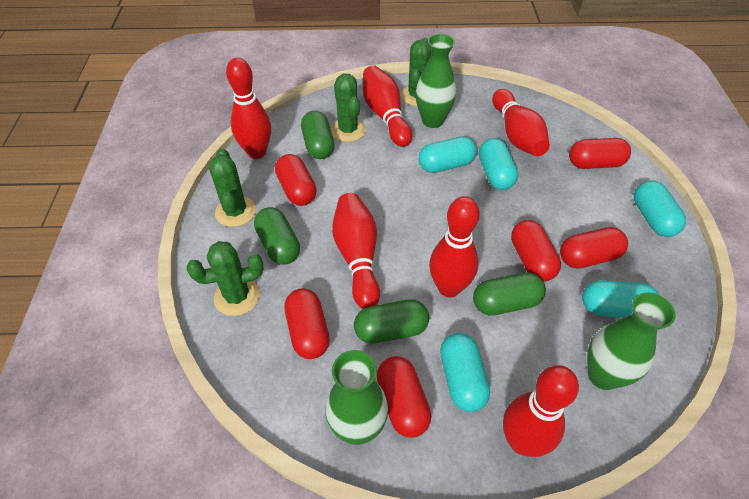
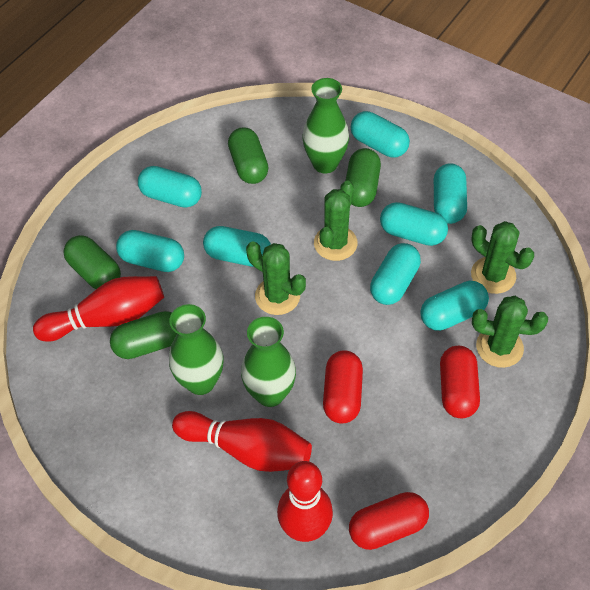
red bowling pin: [226,58,271,159] [332,193,380,309] [363,65,412,147] [429,196,479,297] [492,89,550,156] [503,365,579,457] = 6 -> [33,276,164,342] [172,411,312,472] [277,461,333,542] = 3
red capsule: [275,154,317,206] [285,288,330,359] [377,356,431,438] [511,220,561,282] [560,227,628,269] [569,138,631,169] = 6 -> [323,351,363,424] [349,492,429,550] [440,346,480,418] = 3
turquoise capsule: [419,136,477,173] [440,333,490,412] [479,138,518,190] [582,280,659,318] [634,181,686,237] = 5 -> [116,230,184,272] [138,166,202,208] [203,226,271,267] [351,111,410,157] [370,243,421,305] [380,202,448,246] [420,281,489,331] [434,163,467,224] = 8

